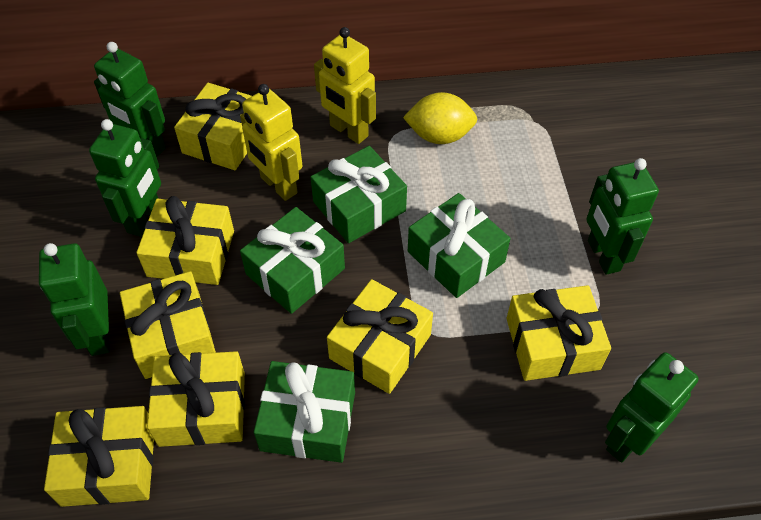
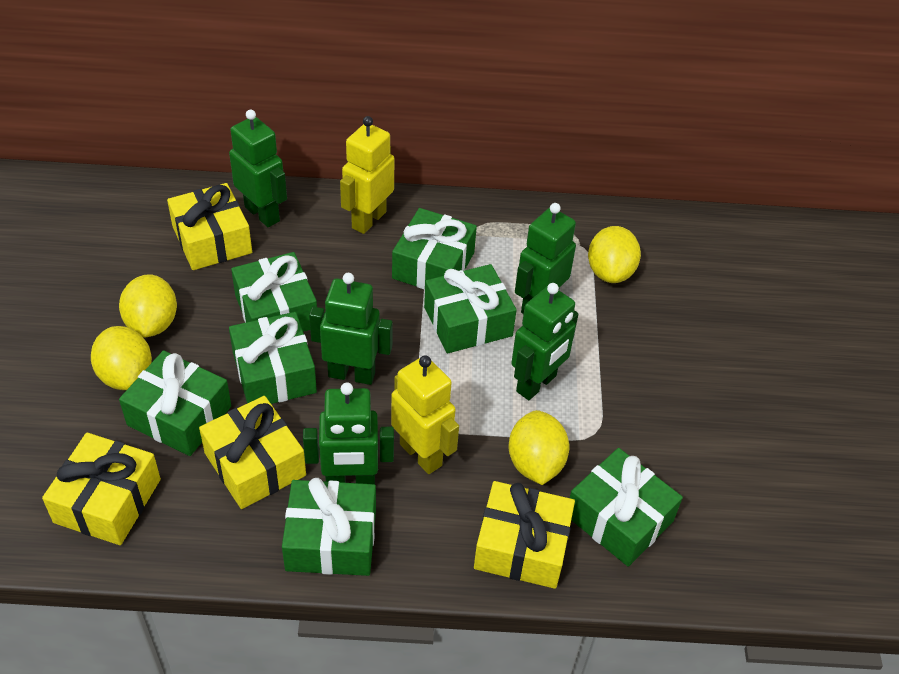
green gift: [240,207,345,314] [254,361,355,463] [311,146,407,243] [408,193,511,298] = 4 -> [119,350,231,456] [229,312,317,404] [231,252,317,332] [282,478,376,576] [392,208,477,289] [424,264,516,353] [570,448,683,567] = 7
yellow gift: [44,406,154,507] [120,271,216,379] [136,196,234,285] [147,351,245,447] [174,83,252,170] [327,279,433,394] [507,285,611,381] = 7 -> [42,433,161,545] [167,183,252,270] [199,396,306,509] [474,481,575,589] = 4
yellow lemon: [403,92,477,144] = 1 -> [91,326,152,390] [119,274,177,338] [508,410,569,485] [588,226,641,283] = 4

